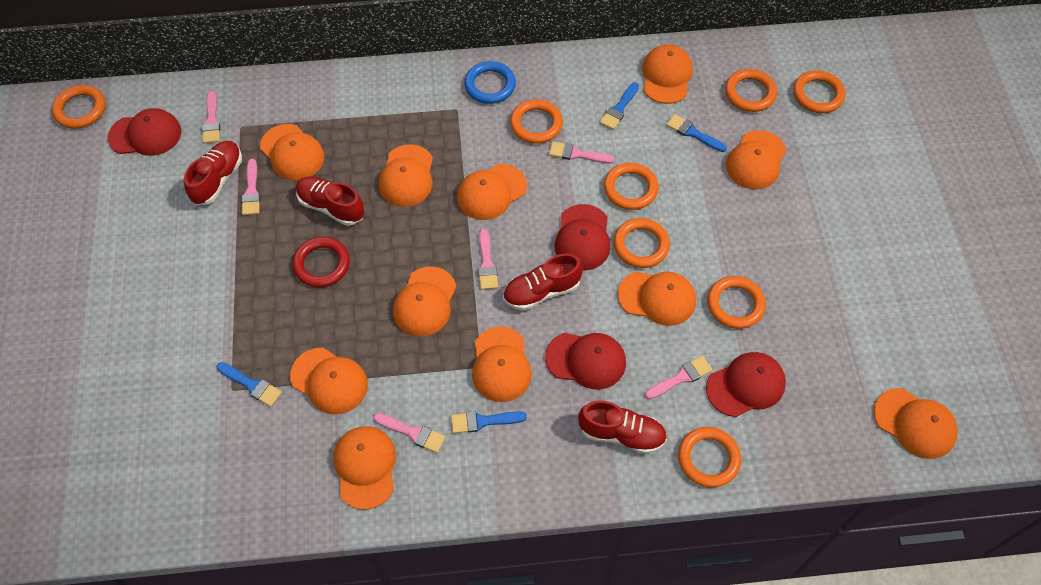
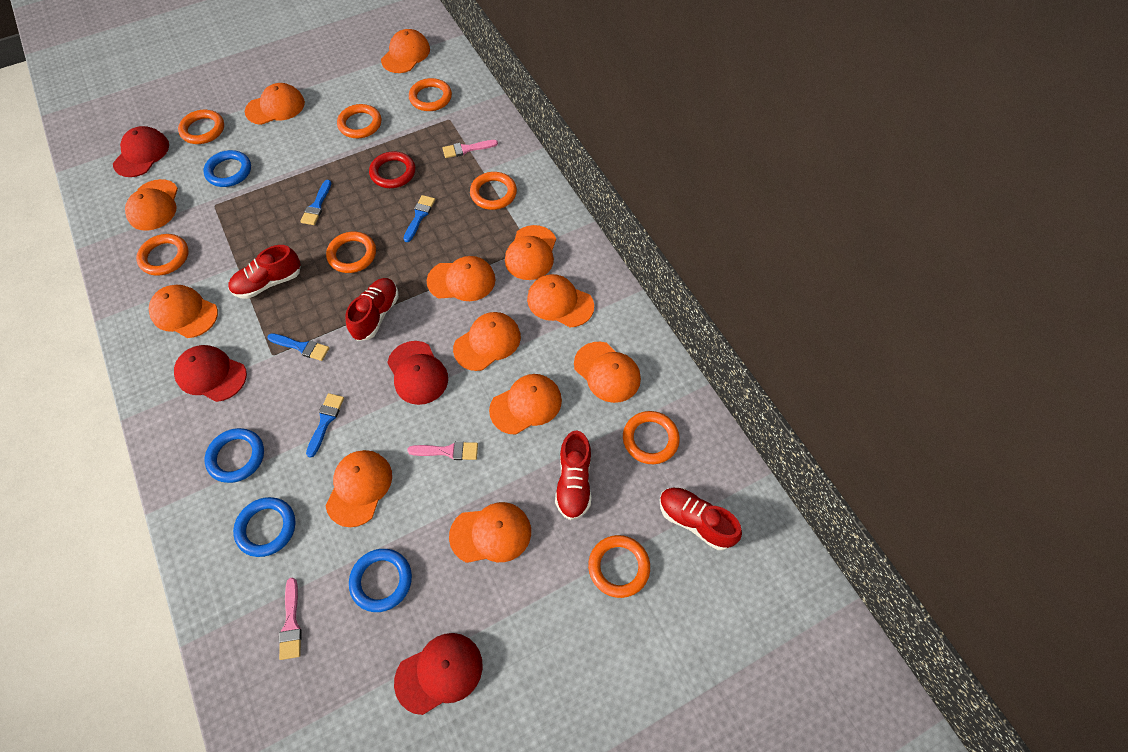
blue ring: [464,61,516,104] = 1 -> [203,150,251,187] [204,428,264,483] [233,497,296,557] [349,549,412,612] = 4
orange cap: [260,124,324,181] [290,348,368,414] [333,426,396,510] [379,144,433,207] [393,266,457,337] [457,164,527,220] [472,327,532,402] [618,271,696,326] [642,44,693,104] [726,130,786,189] [874,388,958,459] = 11 -> [125,179,178,231] [149,285,218,338] [245,83,305,125] [325,450,392,527] [381,29,430,73] [427,256,495,301] [449,502,531,563] [453,312,521,371] [489,374,562,435] [505,225,556,280] [527,274,594,327] [574,342,641,403] = 12
pink brush: [202,91,220,143] [241,159,260,215] [373,413,445,453] [478,229,498,290] [549,141,615,164] [645,356,712,399] = 6 -> [279,578,302,660] [407,441,478,460] [443,140,498,158] = 3

